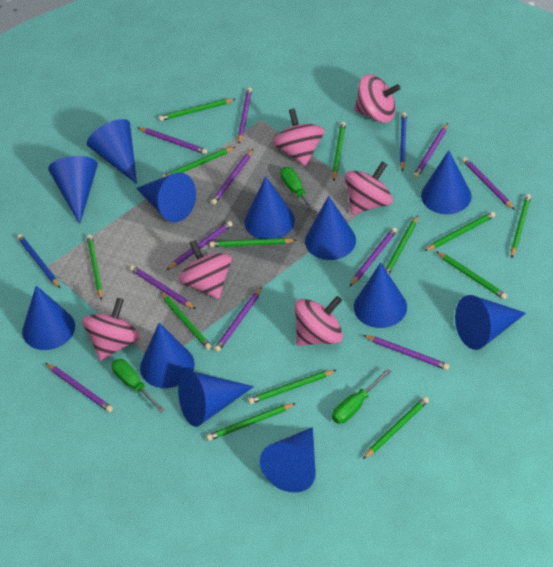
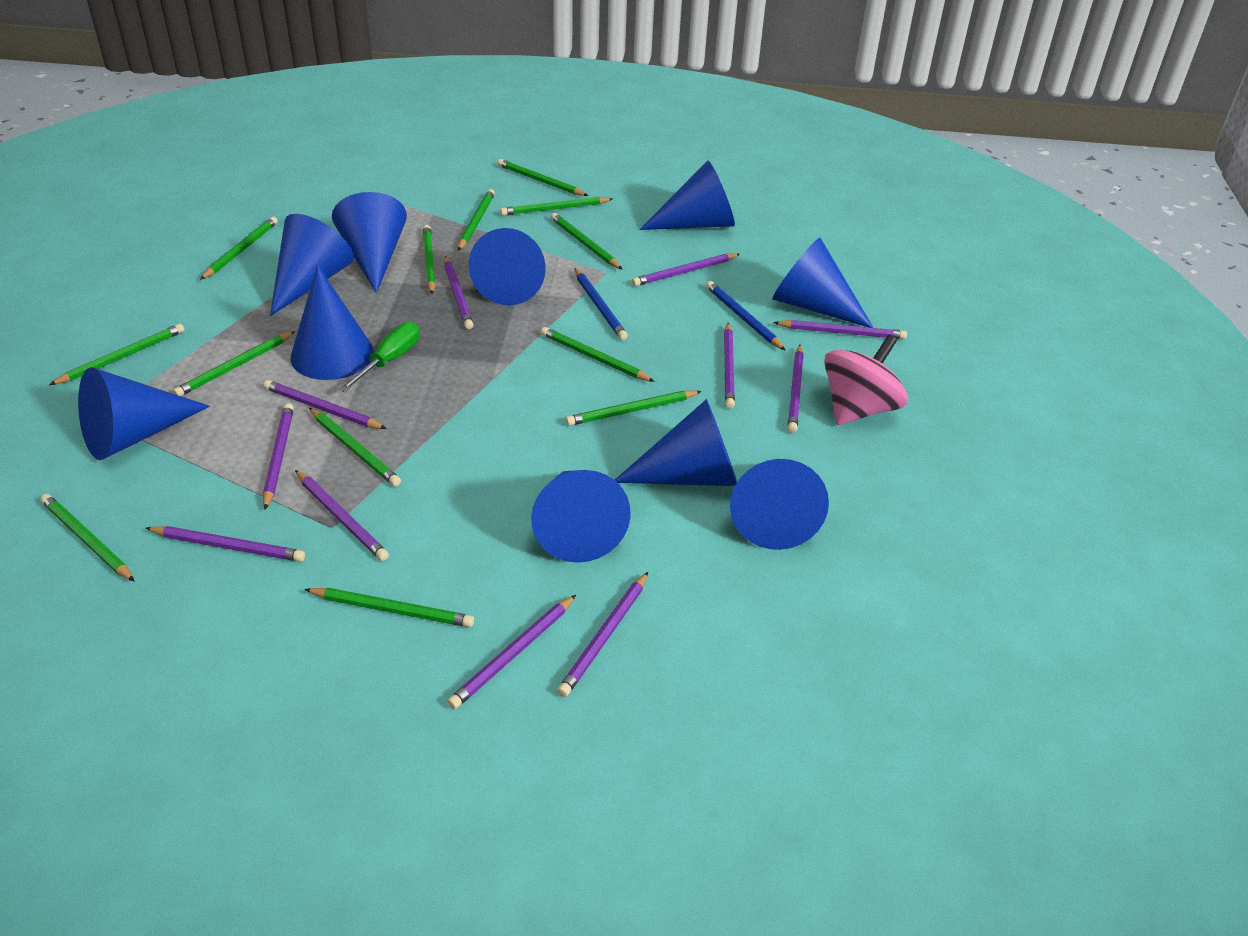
blue cone: [22,285,75,350] [48,156,98,224] [87,119,137,184] [136,172,196,222] [140,323,195,388] [178,370,254,427] [244,176,295,239] [260,427,316,493] [305,196,356,260] [354,262,407,328] [421,150,472,214] [455,295,526,350] = 12 -> [78,367,210,460] [270,214,354,316] [291,265,374,380] [332,192,407,294] [469,228,546,305] [531,470,631,563] [615,399,737,486] [639,161,735,230] [730,459,829,550] [772,238,874,328] = 10
green screwdriver: [112,359,165,413] [280,167,318,216] [332,368,391,424] = 3 -> [339,322,420,392] = 1
pink spinning top: [82,298,140,361] [178,240,232,299] [273,108,325,166] [295,296,343,346] [345,162,393,215] [354,74,401,123] = 6 -> [824,335,908,425] = 1

